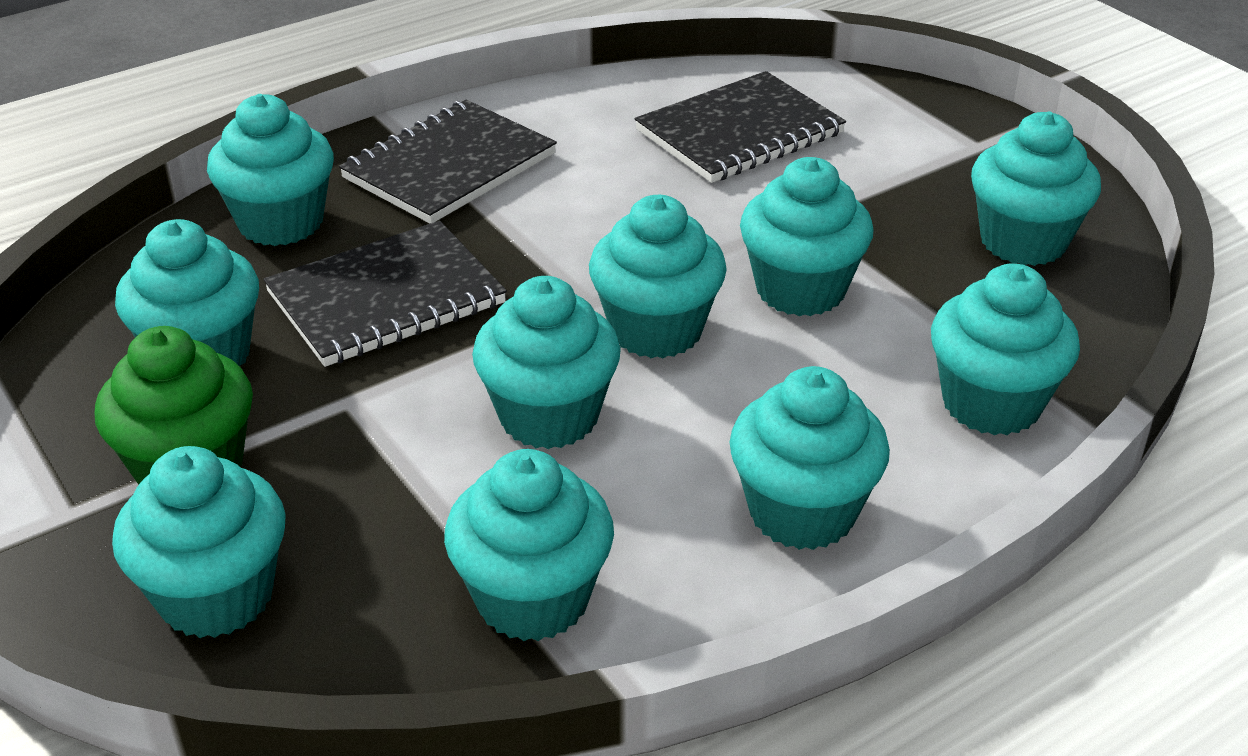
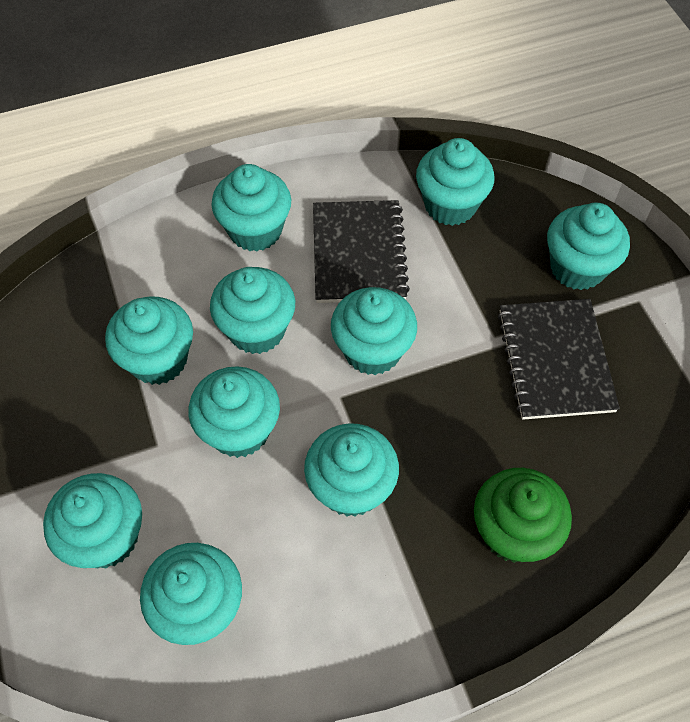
black notebook: [263,221,507,367] [339,100,557,223] [635,71,846,183] = 3 -> [313,200,410,303] [498,299,620,420] = 2

